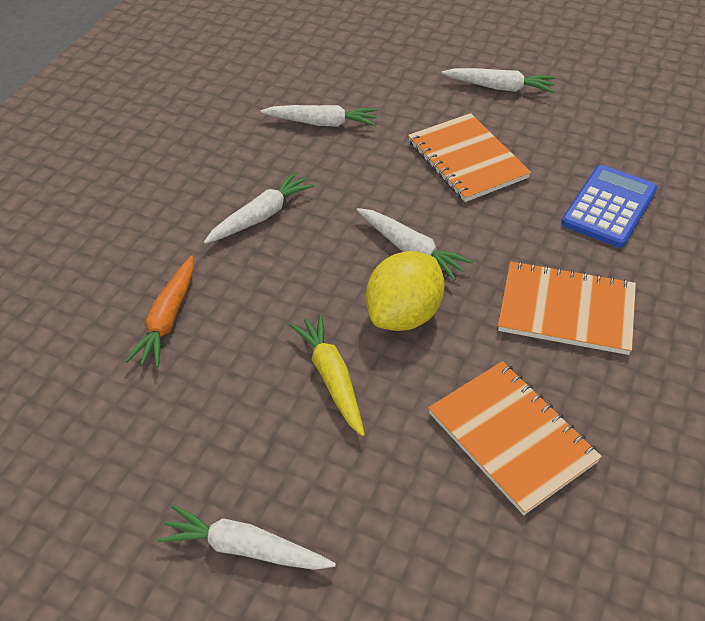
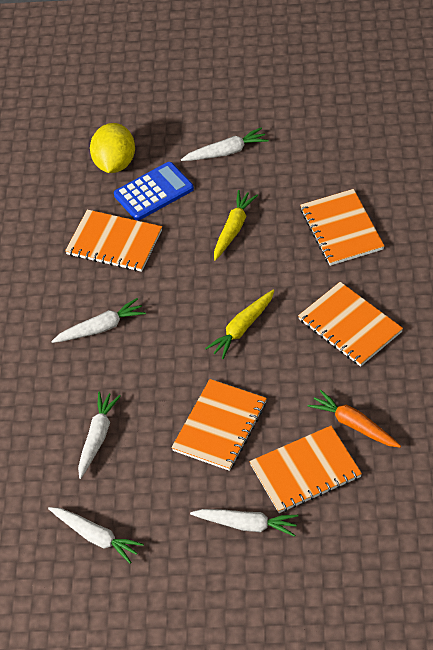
orange notebook: [408,113,531,202] [428,361,602,515] [498,261,636,355] = 3 -> [65,209,162,272] [171,379,267,471] [249,426,362,513] [298,282,403,366] [300,189,384,266] = 5
yellow carrot: [290,314,365,436] = 1 -> [205,290,275,359] [214,190,258,261] = 2

